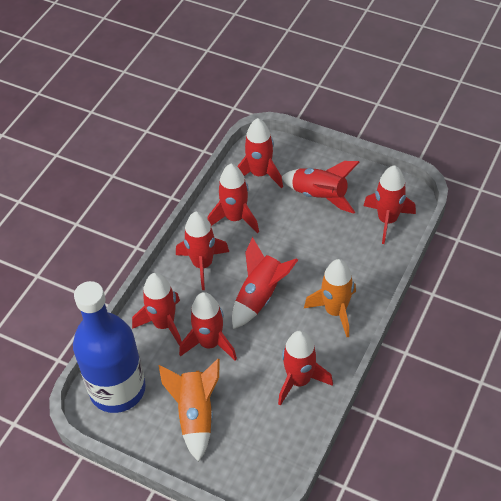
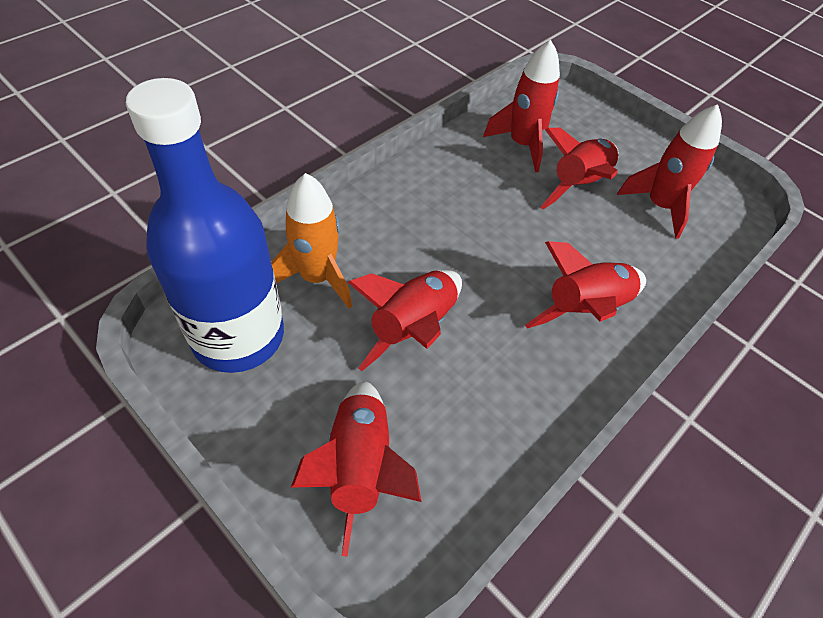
orange rocket: [159,359,220,462] [304,259,356,337] = 2 -> [271,173,352,309] = 1
red rocket: [132,273,182,346] [176,211,229,290] [179,292,237,361] [208,164,259,233] [232,237,298,329] [237,118,283,188] [278,331,333,406] [282,161,359,214] [363,165,416,244] = 9 -> [291,381,422,557] [348,270,462,371] [483,40,560,172] [525,241,646,329] [541,128,619,209] [617,104,722,239] = 6

